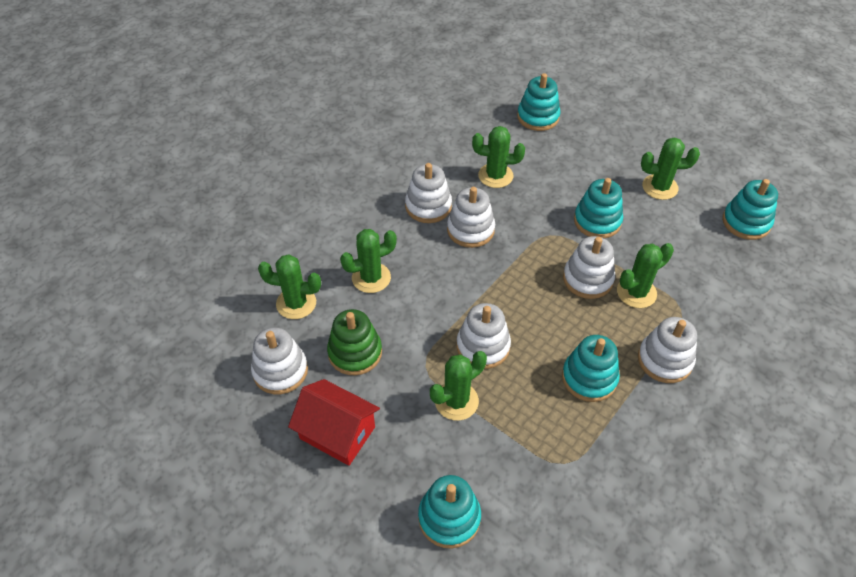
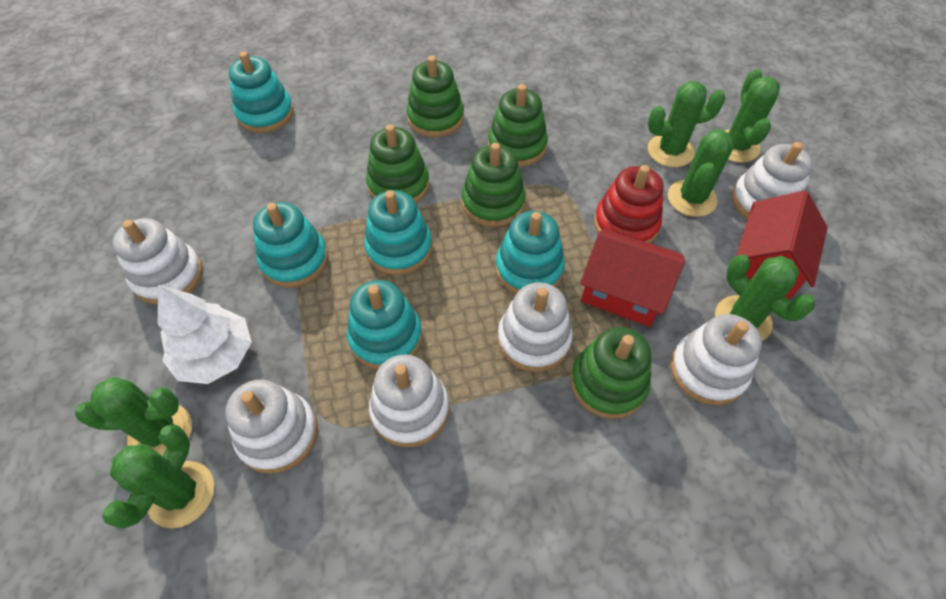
green stacking toy: [327,309,382,376] = 1 -> [366,124,430,203] [407,56,464,137] [462,143,526,227] [488,84,548,167] [570,327,651,419] = 5
red house: [288,379,380,466] = 1 -> [580,228,685,327] [736,190,828,300] = 2
red stacking toy: none = 0 -> [594,165,664,243] = 1
white tree: none = 0 -> [158,285,252,384] = 1

